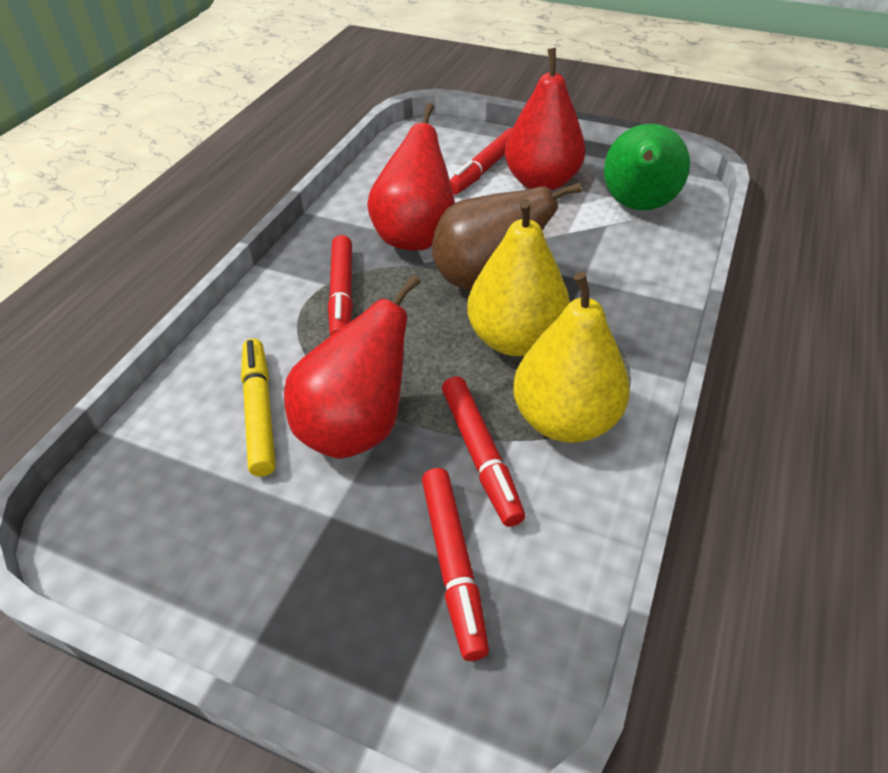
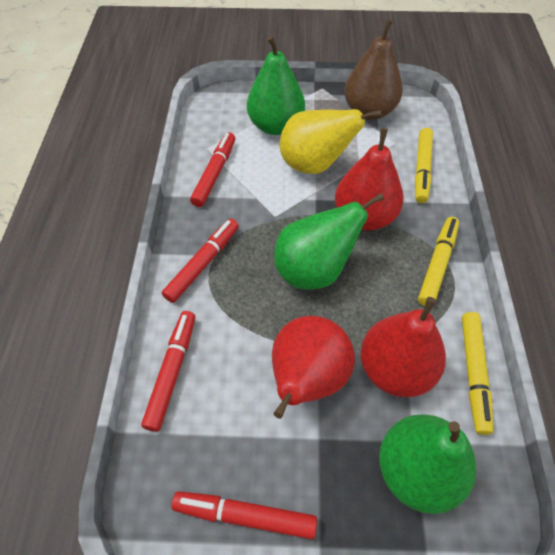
green pear: [604,124,690,211] = 1 -> [247,36,305,135] [274,193,384,290] [379,414,476,514] = 3
yellow marker: [241,338,276,477] = 1 -> [415,128,433,203] [418,217,459,306] [462,312,494,435] = 3
yellow pear: [467,199,570,356] [513,272,630,443] = 2 -> [280,109,381,174] = 1

